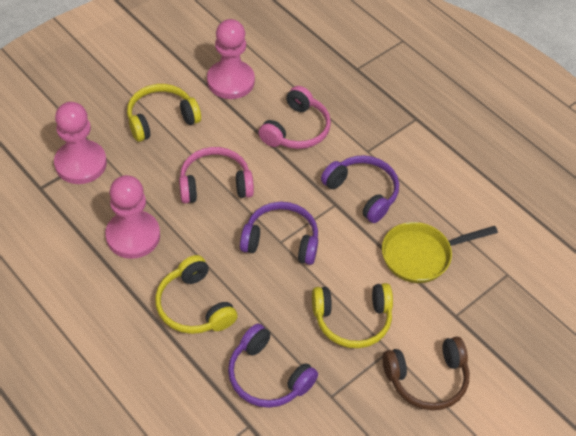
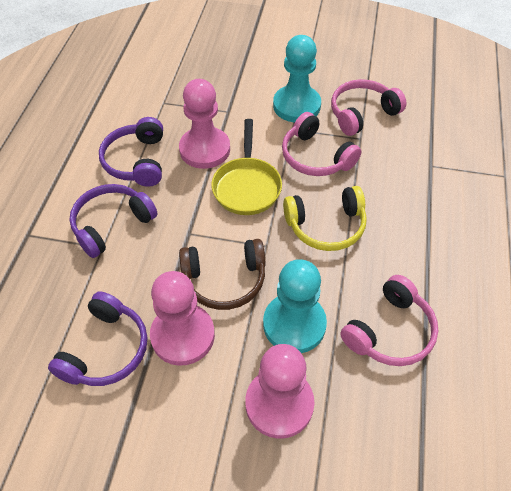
pink headphones: [179,147,254,203] [258,86,331,149] = 2 -> [282,112,361,176] [331,79,406,136] [340,275,438,366] = 3
turquoise pawn: none = 0 -> [263,259,327,353] [273,35,321,122] = 2
yellow headphones: [127,84,201,142] [155,255,237,334] [312,283,393,348] = 3 -> [283,186,367,251] = 1

